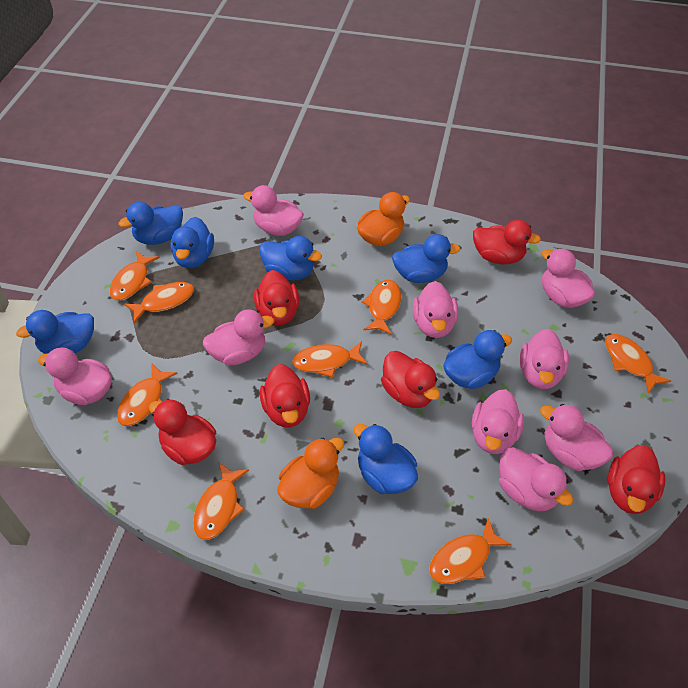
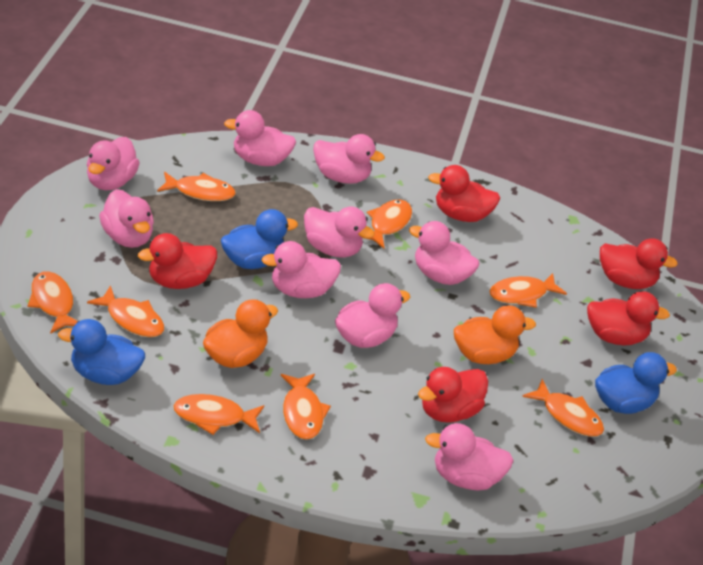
blue duck: [16,310,94,354] [119,202,183,245] [170,217,214,268] [259,236,322,280] [353,424,418,494] [392,234,461,283] [443,330,512,389] = 7 -> [58,319,145,385] [221,209,298,269] [595,352,677,414] = 3
red duck: [149,399,216,465] [254,270,299,325] [260,364,310,427] [381,351,440,408] [473,220,541,264] [608,445,666,514] = 6 -> [138,233,217,289] [418,367,488,423] [428,165,500,222] [587,291,670,345] [600,238,678,289] = 5

